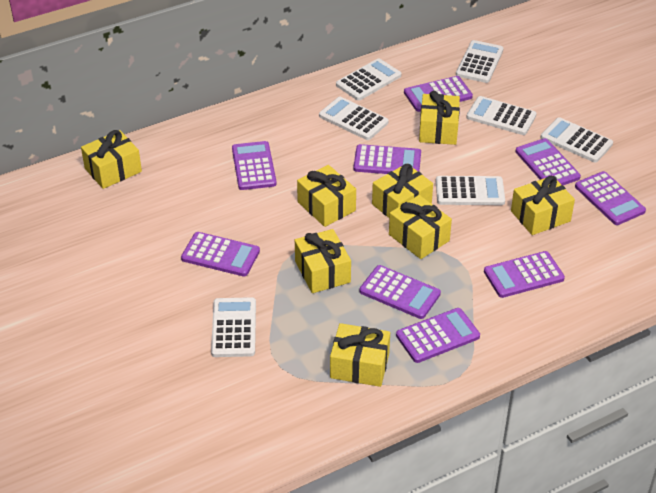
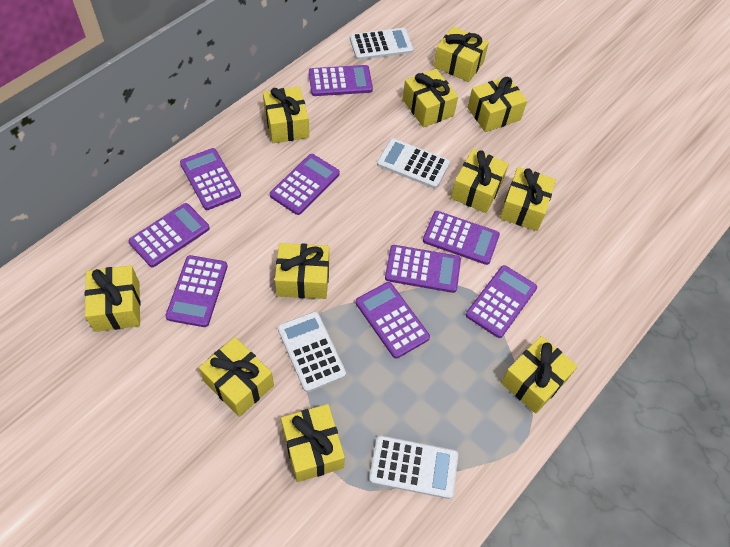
white calculator: [211,297,256,357] [319,97,388,140] [336,58,402,100] [436,176,505,205] [456,40,504,83] [466,96,537,135] [541,117,613,163] = 7 -> [278,312,346,392] [350,28,413,60] [369,436,458,499] [377,138,450,189] = 4
yellow gift: [81,130,142,189] [295,229,351,293] [297,165,356,227] [330,323,390,387] [372,163,433,218] [389,195,452,259] [419,91,460,145] [511,176,575,235] = 8 -> [85,265,140,332] [199,337,274,417] [263,87,309,143] [275,243,329,299] [281,404,345,482] [403,69,458,128] [434,27,489,82] [451,149,509,213] [468,76,527,132] [500,167,556,231] [501,336,578,414] = 11

